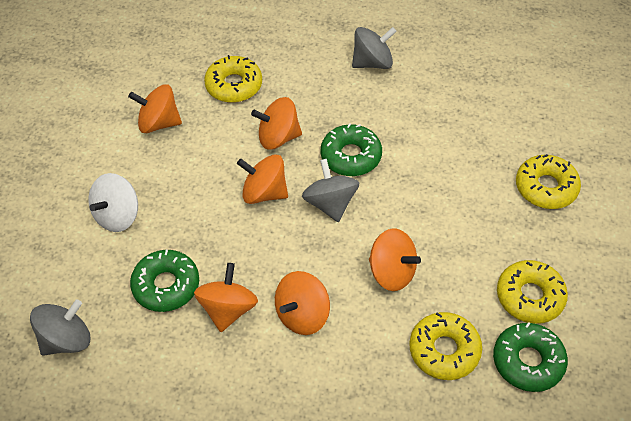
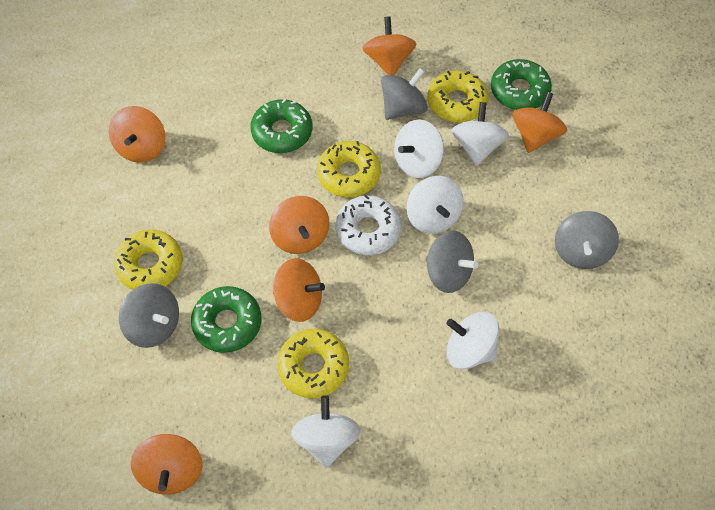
grey spinning top: [30,299,90,356] [302,159,359,222] [352,27,397,69] = 3 -> [119,283,179,348] [381,68,428,120] [426,231,478,293] [555,211,619,269] = 4
white donut: none = 0 -> [335,195,401,255] = 1
white spinning top: [88,173,138,232] = 1 -> [291,395,361,468] [394,119,444,178] [406,176,464,234] [446,312,499,369] [451,102,509,166] = 5

